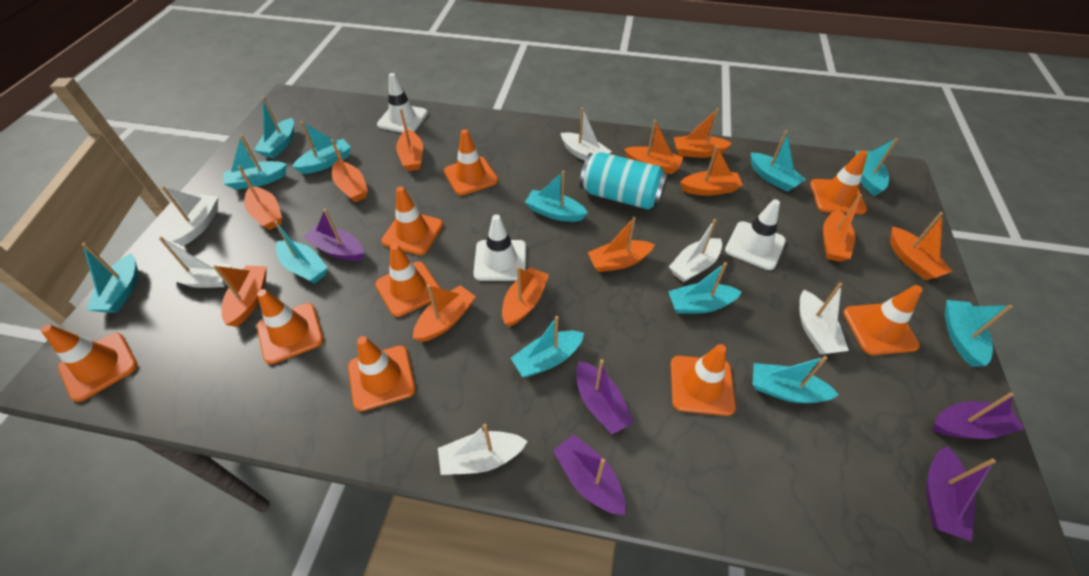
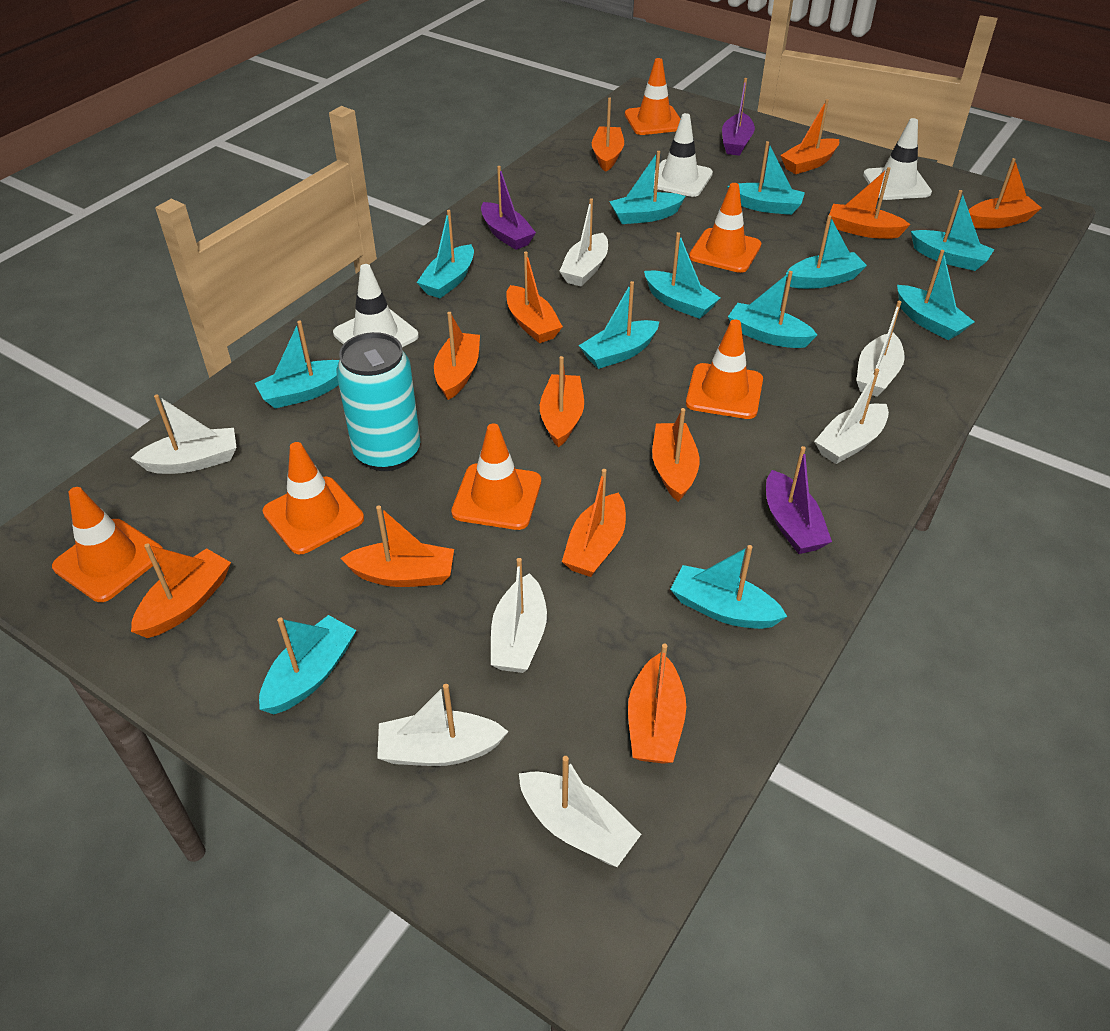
orange traffic cone: [41,324,138,402] [257,289,324,364] [348,336,416,411] [375,243,441,317] [381,186,443,255] [444,129,498,195] [671,344,736,416] [810,150,868,214] [843,285,923,355] = 9 -> [52,487,163,602] [263,442,364,554] [451,423,541,530] [625,58,680,135] [686,319,763,419] [689,183,761,273] = 6
purple boat: [303,209,364,261] [553,434,625,515] [576,359,634,434] [926,446,996,542] [932,392,1025,439] = 5 -> [481,166,536,250] [722,78,755,156] [766,446,832,554] = 3
white boat: [159,237,232,288] [161,186,218,246] [438,424,528,475] [561,108,612,161] [669,219,722,282] [800,283,849,354] = 6 -> [131,395,237,474] [377,684,509,766] [491,558,547,673] [519,756,641,867] [559,198,608,286] [814,368,889,464] [856,301,905,397] = 7

